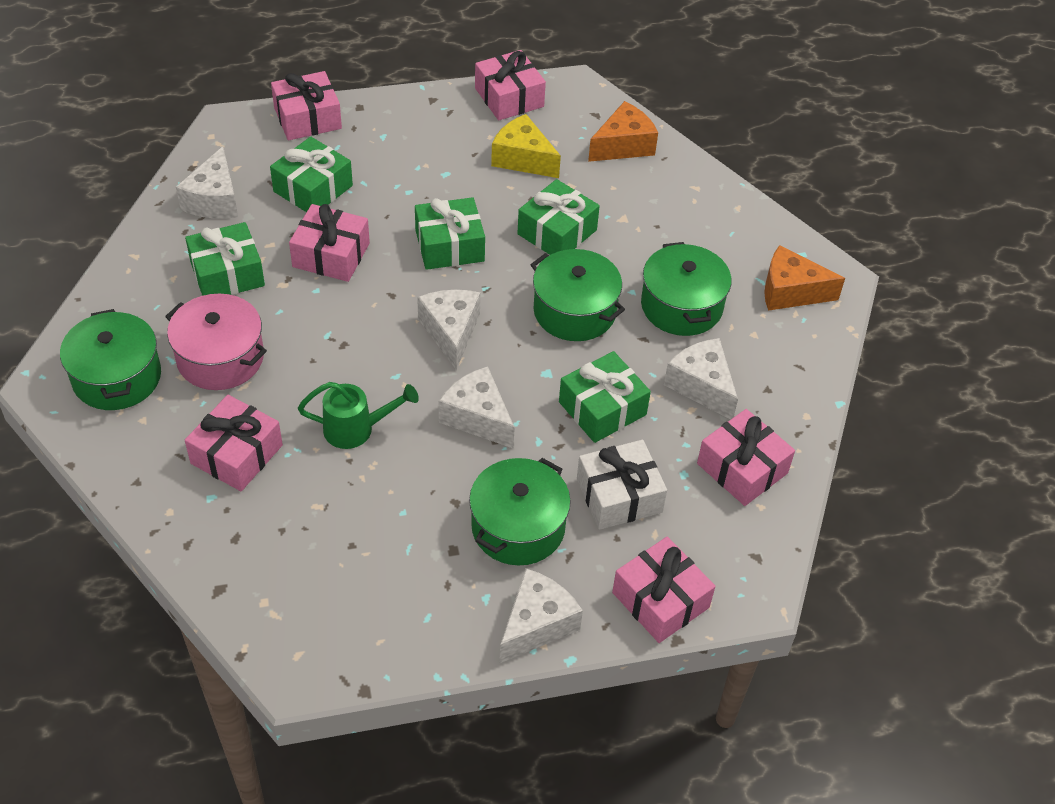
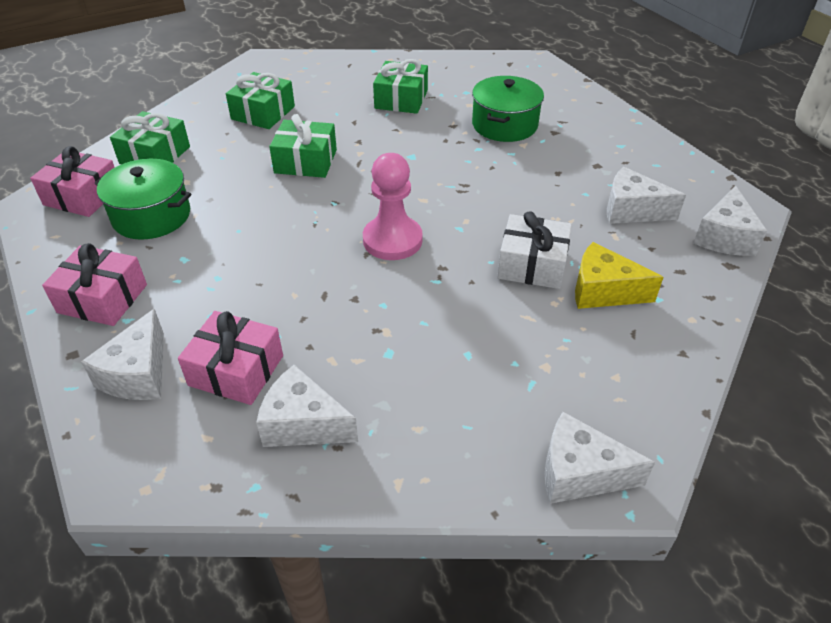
green gift: [185,222,265,296] [270,137,353,212] [415,197,485,270] [517,179,600,255] [559,351,651,443] = 5 -> [110,111,190,164] [226,72,295,129] [269,114,337,178] [373,59,428,114] = 4
green pot: [60,309,161,410] [469,458,571,566] [530,249,625,341] [641,242,731,336] = 4 -> [95,159,191,240] [472,76,544,142] = 2
green watering can: [298,382,419,449] = 1 -> none = 0
orange cheese: [588,101,658,162] [764,245,845,311] = 2 -> none = 0
pink gift: [185,395,283,491] [271,71,342,140] [289,204,370,282] [475,50,546,120] [612,537,715,643] [697,409,795,506] = 6 -> [30,146,115,217] [42,243,147,326] [178,311,283,405] = 3
pink pawn: none = 0 -> [363,153,423,260] = 1
pink pot: [165,294,267,390] = 1 -> none = 0

